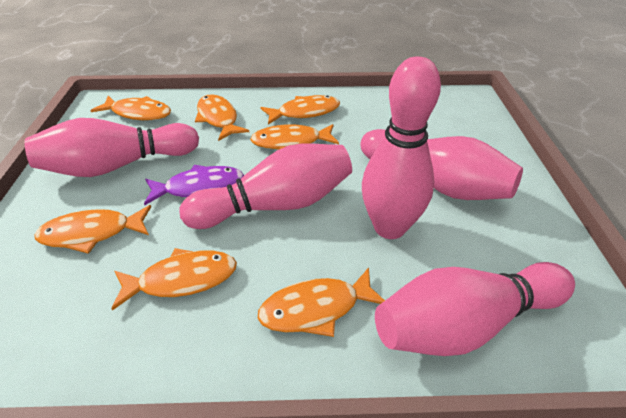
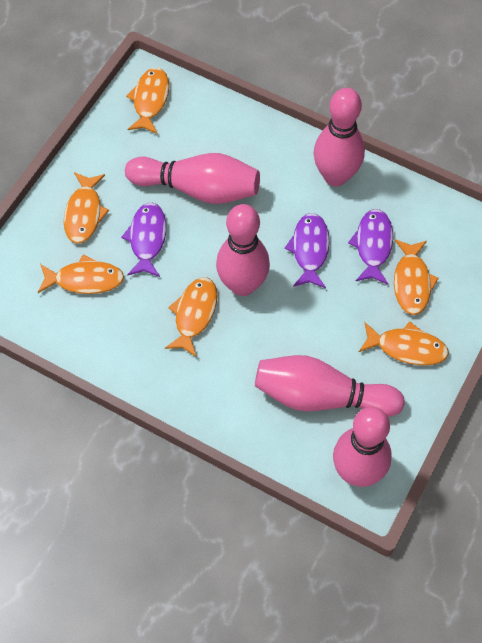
orange fish: [34,205,151,254] [90,96,171,120] [111,248,237,311] [195,94,249,141] [250,124,339,150] [258,267,385,337] [260,95,340,125] = 7 -> [38,254,124,294] [64,172,109,244] [126,68,169,134] [165,277,217,357] [359,321,449,365] [394,239,439,315] = 6
purple fish: [144,165,244,205] = 1 -> [121,202,166,277] [284,213,329,288] [348,209,393,284] = 3

